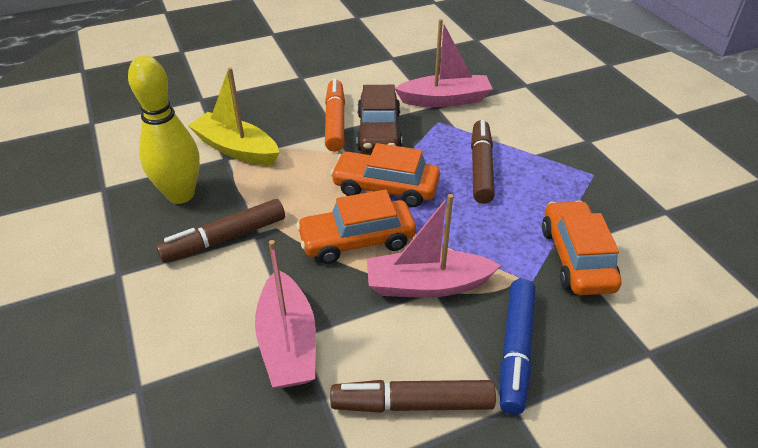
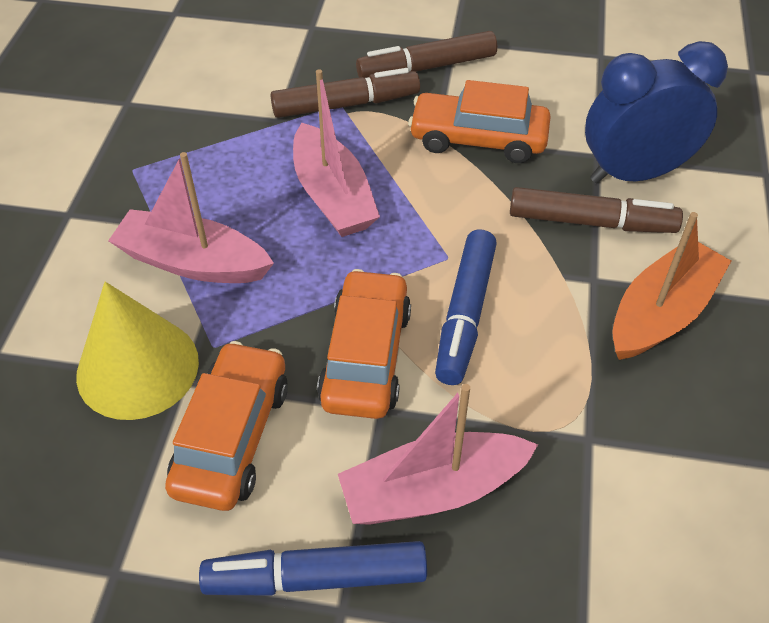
blue clock: none = 0 -> [585,41,728,183] = 1
blue marker: [500,279,536,415] = 1 -> [199,541,427,596] [435,230,497,385] = 2
brown car: [356,85,402,153] = 1 -> none = 0
orange boat: none = 0 -> [612,212,731,360] = 1
orange marker: [325,79,345,152] = 1 -> none = 0
yellow boat: [188,67,279,165] = 1 -> none = 0
yellow bowling pin: [128,56,200,204] = 1 -> none = 0
yellow cone: none = 0 -> [76,282,199,420] = 1

